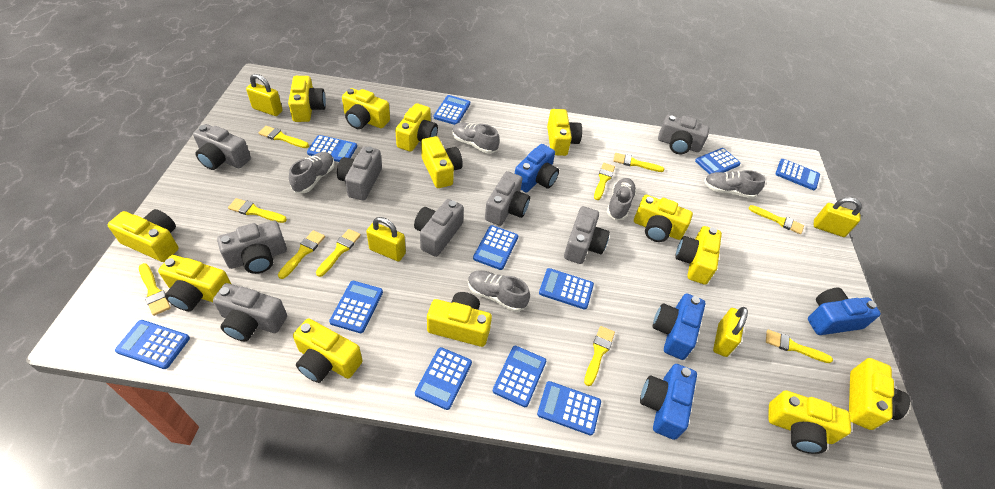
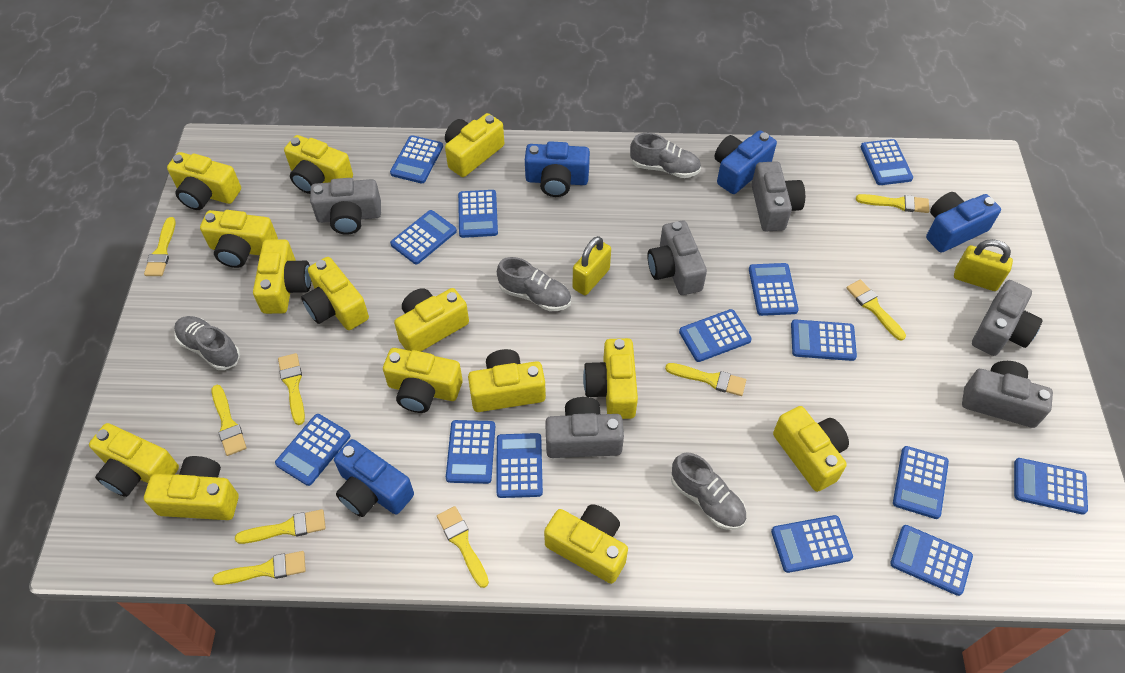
blue calculator: [115,320,190,369] [307,135,357,162] [329,281,383,333] [415,347,472,410] [434,95,470,125] [473,225,518,270] [493,346,546,407] [537,381,601,435] [539,268,594,310] [695,148,741,174] [775,159,820,190] = 11 -> [275,414,351,486] [390,135,443,183] [390,210,457,264] [446,420,495,484] [458,190,498,238] [497,433,543,498] [679,309,752,362] [749,263,799,316] [771,515,853,573] [791,319,857,361] [861,139,913,185] [890,525,973,596] [893,446,949,519] [1014,458,1088,515] = 14
grey camera: [193,124,251,170] [213,283,287,342] [217,220,287,274] [337,146,382,200] [414,199,464,257] [485,171,530,226] [564,206,610,264] [658,115,709,154] = 8 -> [310,178,381,235] [545,397,624,458] [647,221,707,295] [751,161,805,231] [962,361,1053,428] [972,280,1043,356] = 6
grey shoe: [289,152,335,193] [452,122,500,154] [468,270,530,312] [607,178,636,220] [704,170,765,199] = 5 -> [174,316,240,370] [497,257,571,311] [630,133,701,178] [671,452,746,530] = 4
yellow brush: [139,263,171,316] [228,198,287,223] [259,126,309,148] [278,230,325,279] [316,229,361,277] [584,326,615,386] [594,163,615,200] [613,153,664,172] [749,205,804,234] [766,330,833,363] = 10 -> [144,217,176,276] [212,385,246,456] [212,551,306,585] [235,509,326,544] [278,353,305,425] [437,506,489,588] [665,363,746,396] [846,280,906,341] [856,194,929,213] = 9
yellow camera: [108,209,179,262] [158,255,231,311] [288,76,326,122] [293,319,362,383] [342,88,390,129] [395,103,438,152] [421,136,463,188] [427,292,492,347] [547,109,582,156] [634,195,693,242] [675,226,722,285] [768,390,851,454] [849,358,910,430] = 13 -> [89,423,179,497] [144,456,239,520] [167,152,241,210] [200,210,278,268] [253,239,311,314] [284,135,353,194] [301,257,369,330] [383,348,463,413] [394,288,469,352] [445,113,504,177] [468,349,546,412] [544,504,628,584] [583,338,638,419] [773,406,849,492] = 14
yellow padlock: [246,74,283,116] [366,217,406,261] [713,307,748,357] [814,197,862,237] = 4 -> [573,236,611,295] [954,239,1013,291] = 2

